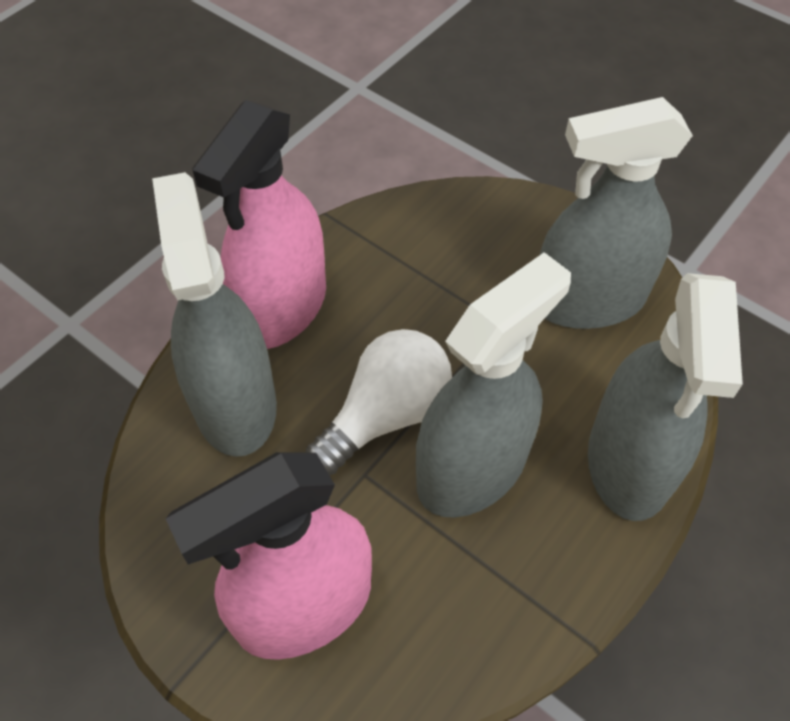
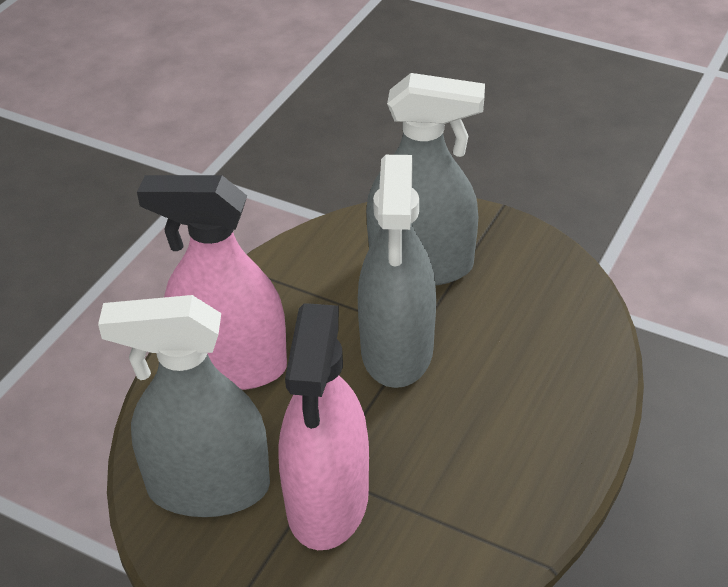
grey spray bottle: [152,172,277,457] [416,252,571,518] [540,97,693,329] [588,273,743,521] = 4 -> [98,295,270,517] [358,155,436,388] [366,73,485,285] = 3
white light bulb: [306,329,452,475] = 1 -> none = 0

